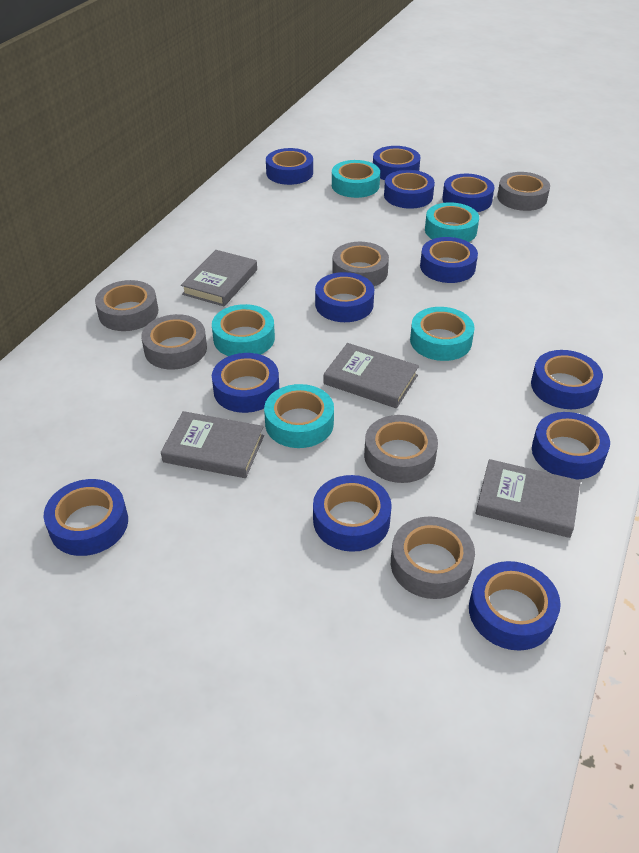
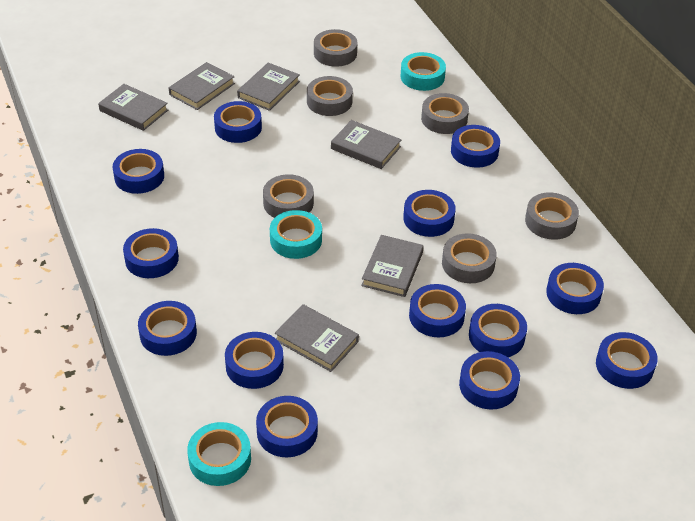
blue tape: [44,479,128,556] [212,353,279,413] [266,148,313,185] [313,475,392,552] [315,272,374,322] [373,146,421,180] [384,170,435,209] [420,237,478,283] [442,174,494,212] [469,561,561,651] [531,350,603,409] [532,412,610,480] = 12 -> [113,149,164,194] [123,228,179,278] [138,301,197,356] [214,101,262,143] [225,332,284,389] [256,396,318,457] [403,190,456,237] [409,284,466,337] [451,125,500,168] [459,351,520,410] [469,304,527,357] [546,263,604,314] [596,332,658,389] = 13
grey book: [161,411,264,478] [181,250,257,306] [324,343,419,408] [475,459,581,538] = 4 -> [98,84,168,131] [169,62,235,110] [237,63,300,111] [275,304,359,372] [331,120,401,169] [361,235,424,297] = 6
turquoise tape: [212,304,275,356] [264,384,334,448] [332,160,380,198] [410,307,475,361] [425,202,479,242] = 5 -> [187,422,251,486] [270,210,322,259] [401,52,446,91] = 3

